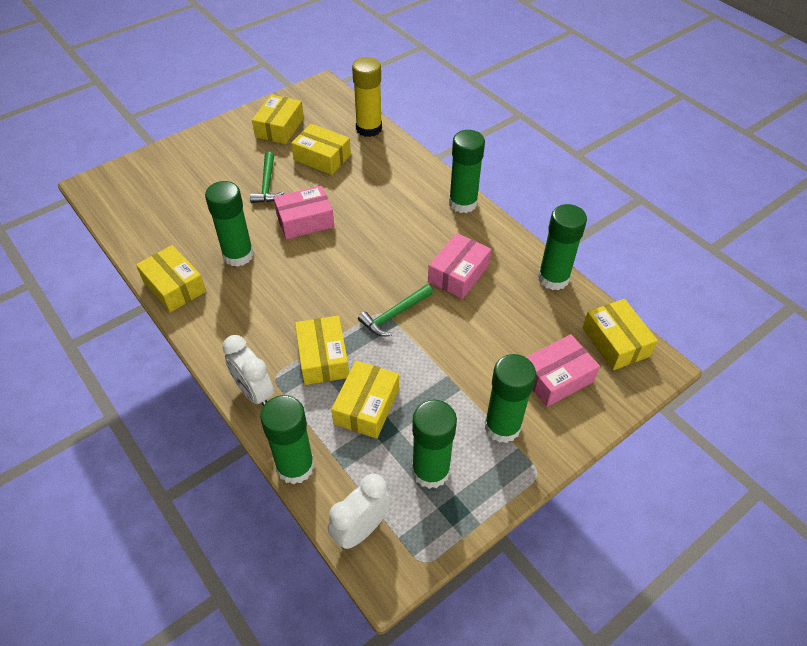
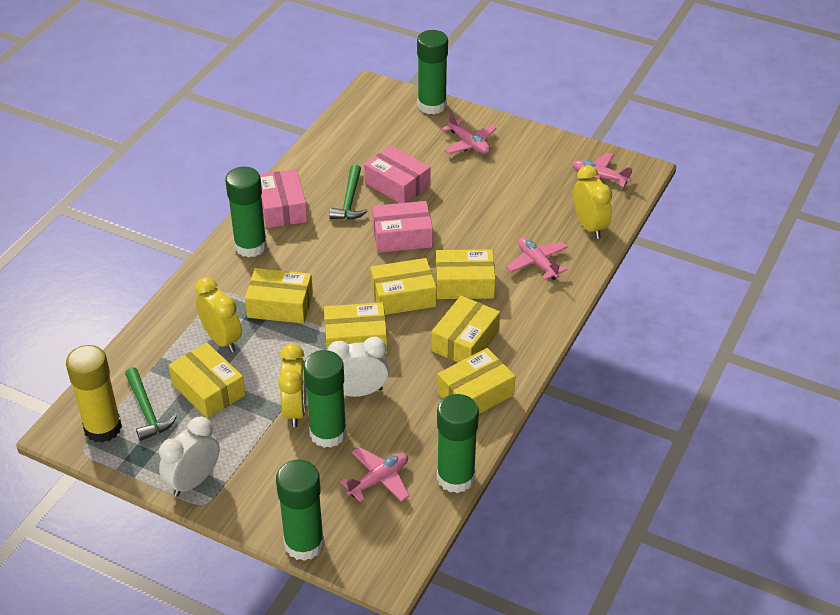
green glue stick: [205,181,254,267] [260,395,315,485] [412,400,457,489] [449,130,485,213] [485,354,536,443] [538,204,587,290] = 6 -> [225,167,267,258] [276,460,324,561] [303,350,347,448] [417,30,448,114] [437,394,479,493] = 5
pink plane: none = 0 -> [340,447,410,502] [442,112,496,154] [506,237,568,280] [573,152,632,187] = 4
yellow box: [136,245,206,312] [252,94,304,144] [291,124,351,175] [295,316,349,385] [331,360,399,439] [583,299,658,370] = 6 -> [168,343,245,419] [245,268,313,324] [324,302,387,354] [370,258,437,315] [431,296,500,362] [436,249,495,299] [437,348,515,414] = 7
yellow clock: none = 0 -> [195,277,242,352] [278,343,307,427] [574,165,612,239] = 3

